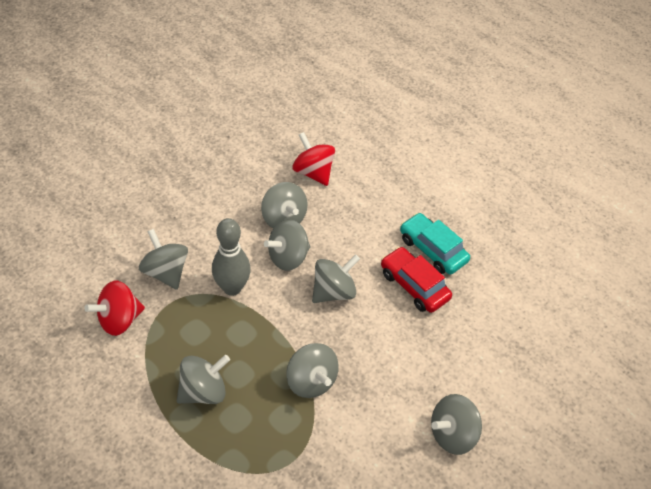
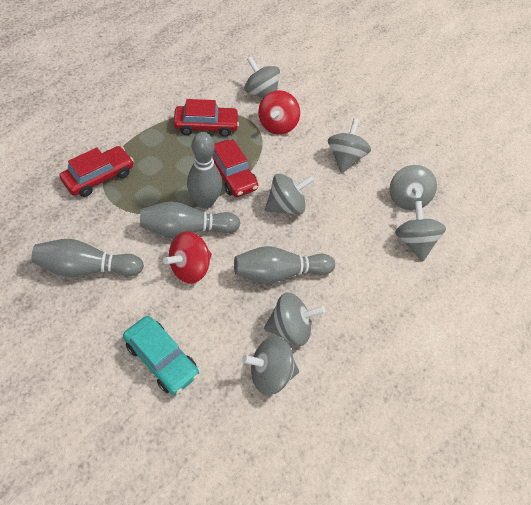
grey bowling pin: [212,218,251,296] = 1 -> [31,239,144,277] [140,201,240,238] [187,132,222,209] [234,246,335,284] = 4
red car: [381,247,452,313] = 1 -> [60,146,134,197] [174,99,239,137] [212,139,258,197] = 3

